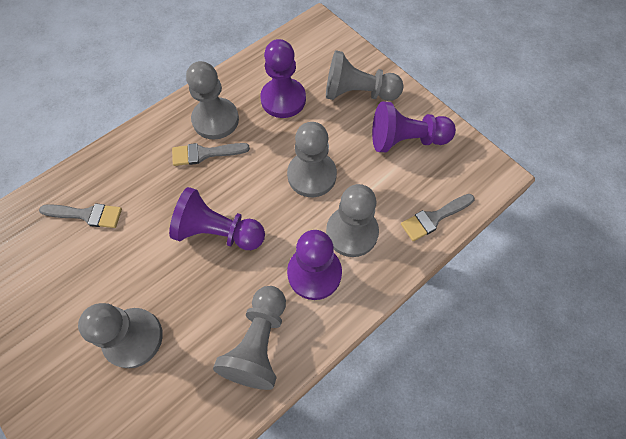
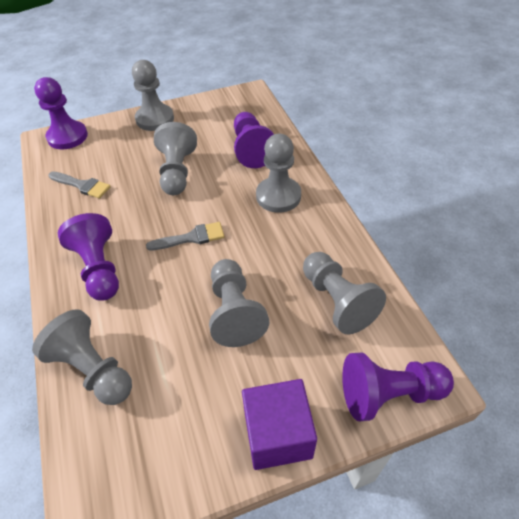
grey brush: [39,203,122,228] [172,143,250,166] [401,194,475,241] = 3 -> [49,171,111,199] [146,222,224,251] = 2
purple cube: none = 0 -> [242,379,317,470] = 1

